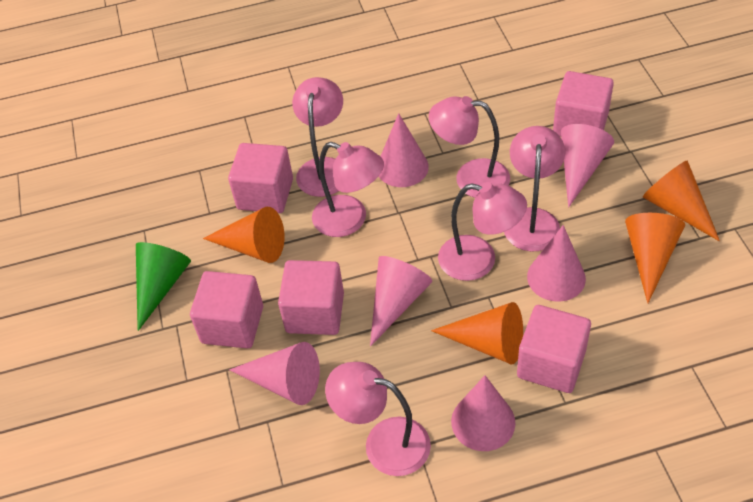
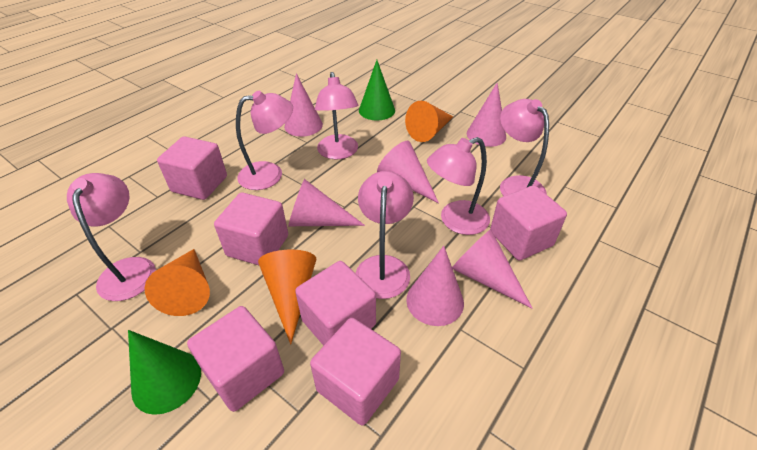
green cone: [136,242,191,331] = 1 -> [128,330,201,415] [359,60,395,120] = 2
orange cone: [203,207,285,263] [431,302,523,365] [625,213,685,303] [643,161,720,242] = 4 -> [145,249,210,316] [258,250,316,344] [405,101,453,142] = 3
pink cube: [190,271,263,349] [228,143,293,213] [278,260,344,335] [517,305,591,393] [553,71,614,137] = 5 -> [157,136,227,200] [187,306,284,412] [214,192,288,265] [295,261,376,346] [310,318,401,426] [490,185,567,261] = 6

